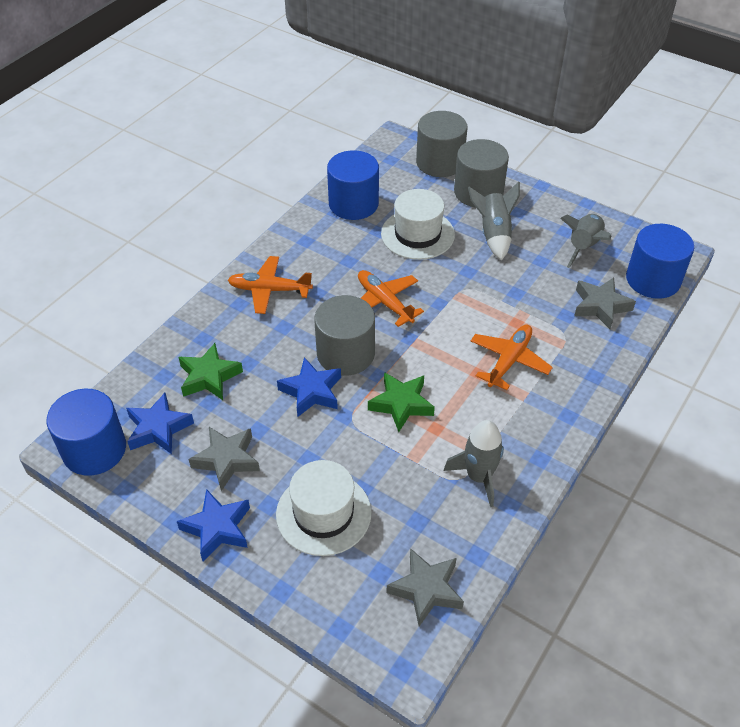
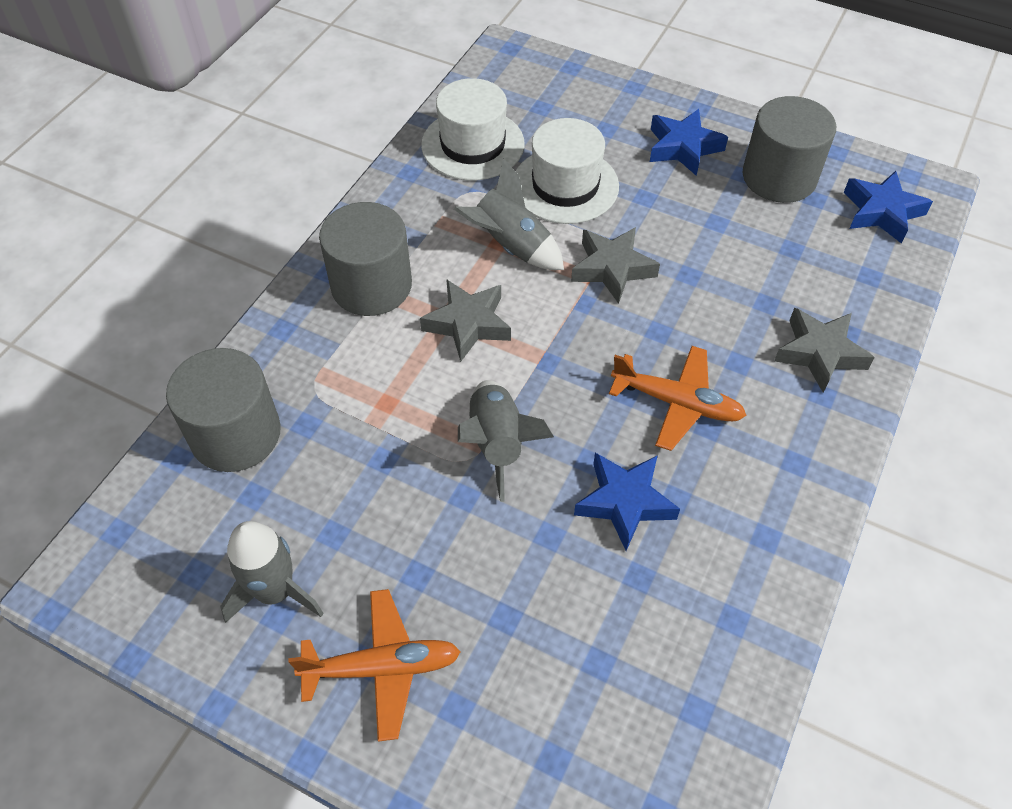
blue cylinder: [46,389,126,476] [327,150,379,220] [626,224,694,299] = 3 -> none = 0
green star: [178,343,243,400] [368,372,435,432] = 2 -> none = 0
orange plane: [228,256,313,314] [358,270,424,327] [471,324,553,390] = 3 -> [289,589,461,742] [609,346,747,451] = 2

